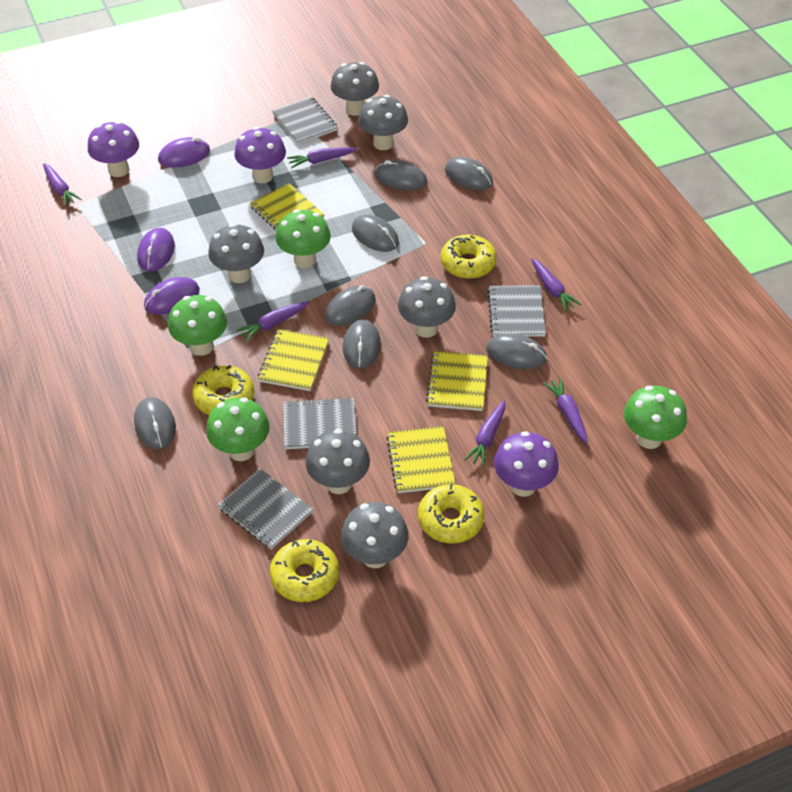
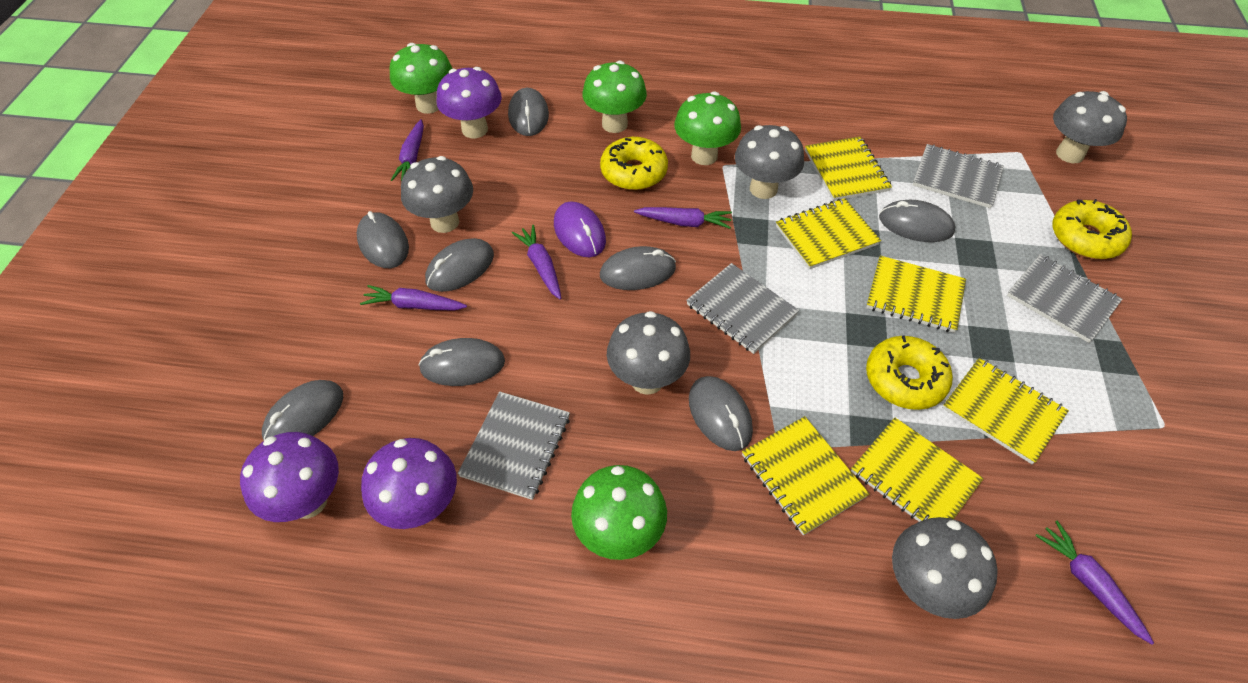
grey mouse: [134,397,176,450] [325,285,376,326] [343,319,381,369] [352,215,399,252] [375,160,427,191] [445,157,493,190] [486,333,547,369] = 7 -> [262,380,343,440] [357,211,409,268] [418,338,505,386] [425,238,494,292] [508,88,549,136] [600,246,676,290] [689,376,753,451] [879,200,955,242] = 8
grey mushroom: [208,223,264,283] [305,429,370,494] [331,62,379,116] [341,502,409,568] [358,95,408,150] [398,276,456,338] = 6 -> [401,156,473,233] [607,311,690,395] [735,125,804,199] [892,517,998,619] [1053,91,1127,163] = 5
purple carrot: [43,163,82,207] [236,301,309,342] [287,147,357,168] [464,400,505,467] [531,258,581,311] [543,377,588,444] = 6 -> [360,285,467,310] [391,119,424,181] [512,225,561,299] [634,207,732,229] [1036,521,1154,645] = 5
purple mouse: [137,228,175,272] [144,277,200,314] [158,137,210,167] = 3 -> [554,201,606,257] = 1
yellow donut: [192,365,254,415] [270,539,339,602] [418,484,485,544] [441,234,497,279] = 4 -> [600,137,668,190] [866,336,953,410] [1052,199,1132,259] = 3
yellow notebook: [250,183,325,230] [258,329,329,391] [386,426,455,493] [426,351,488,411] = 4 -> [742,416,869,536] [776,198,881,269] [805,136,892,201] [851,418,984,522] [866,256,966,333] [943,358,1069,464] = 6

